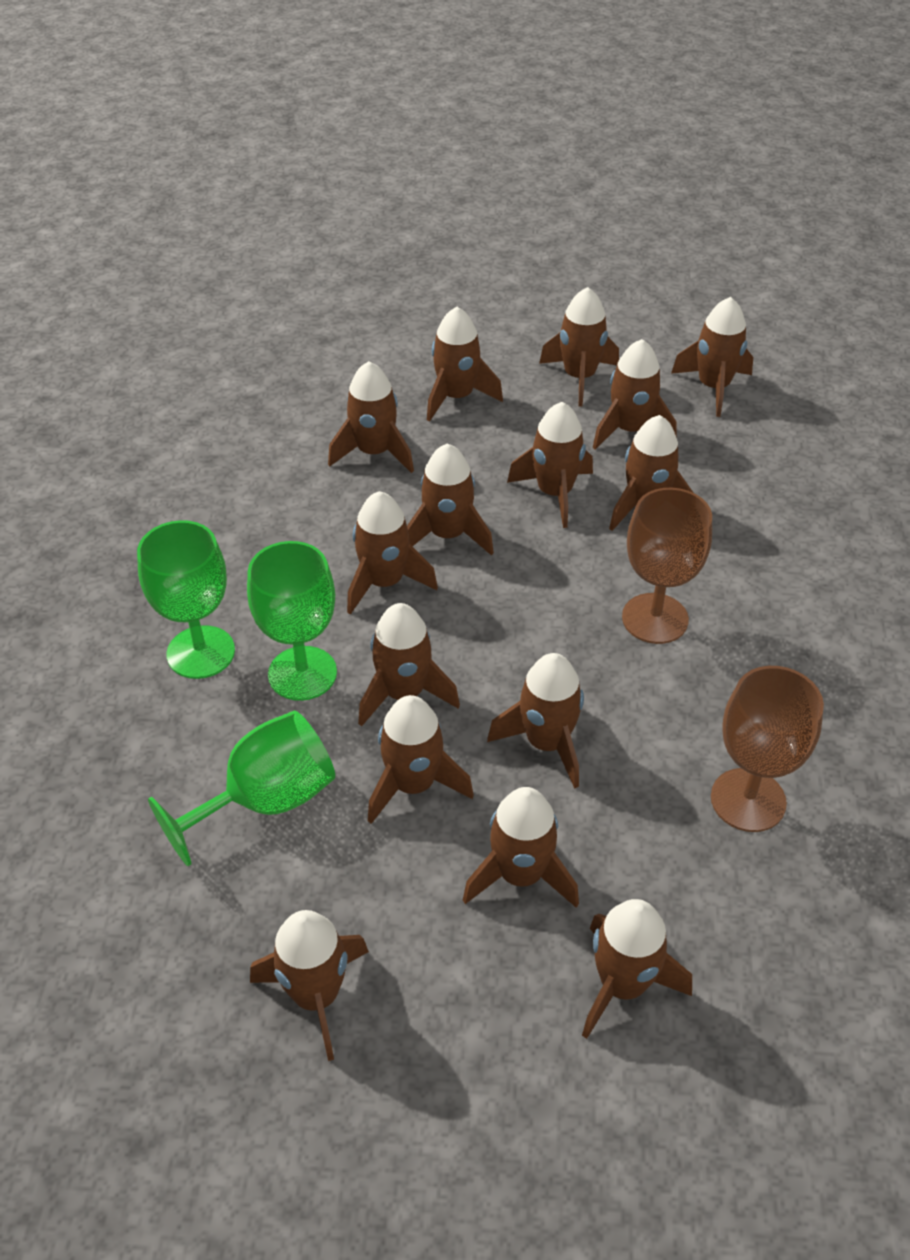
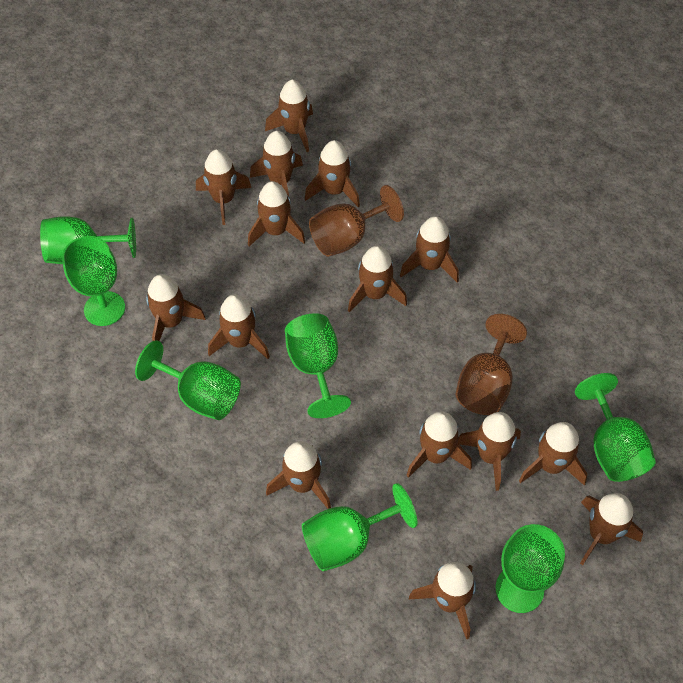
green goblet: [137,520,235,679] [148,710,335,866] [247,541,337,701] = 3 -> [40,216,136,264] [62,236,125,326] [135,340,241,420] [285,313,351,418] [302,483,417,571] [496,524,565,613] [575,373,656,482] = 7

